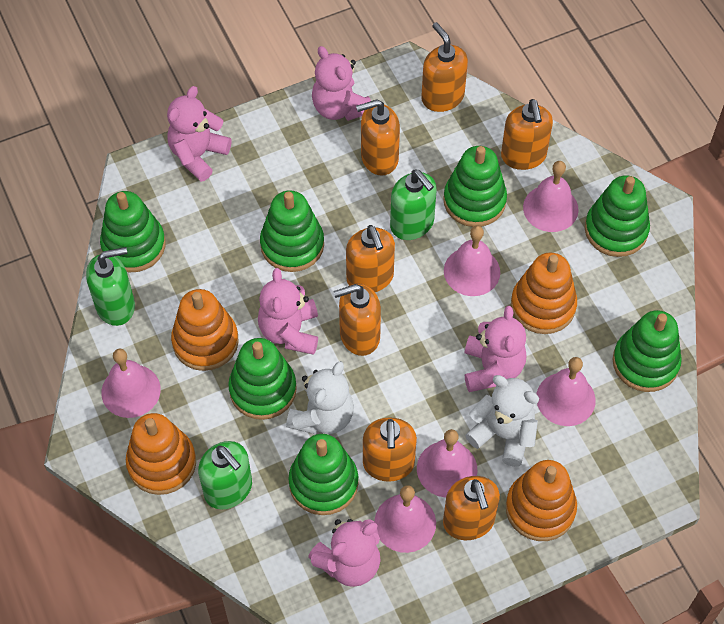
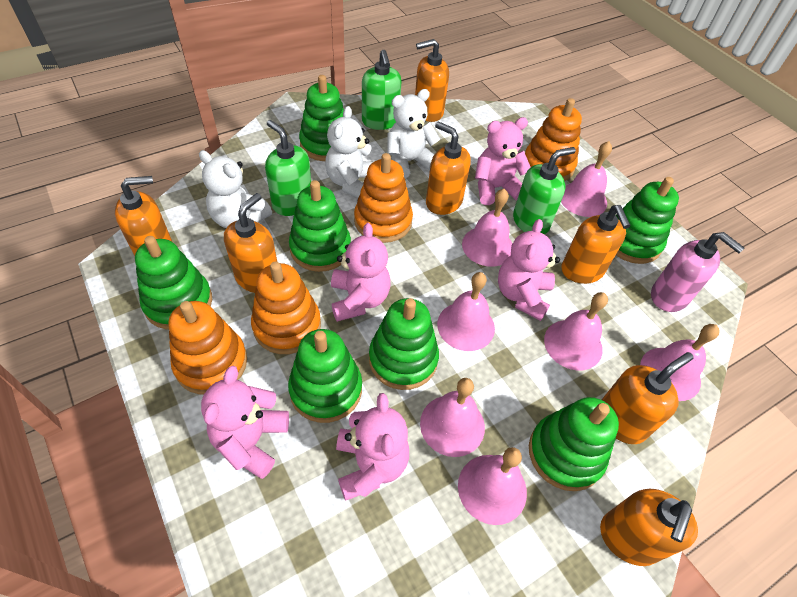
pink bell: [101,349,161,418] [375,485,436,553] [417,429,477,497] [444,225,500,296] [523,161,579,232] [536,357,596,426] = 6 -> [420,378,485,457] [437,272,495,351] [458,447,527,525] [462,189,512,267] [544,292,608,370] [561,141,612,217] [640,324,720,401] = 7
pink soap dispenser: none = 0 -> [651,232,744,312] = 1
white teddy bear: [286,361,354,434] [465,375,539,467] = 2 -> [199,150,272,228] [325,106,373,198] [387,89,440,178] = 3

